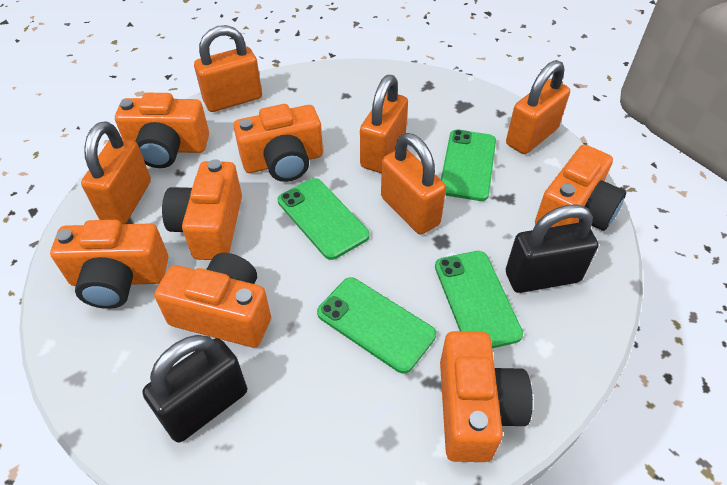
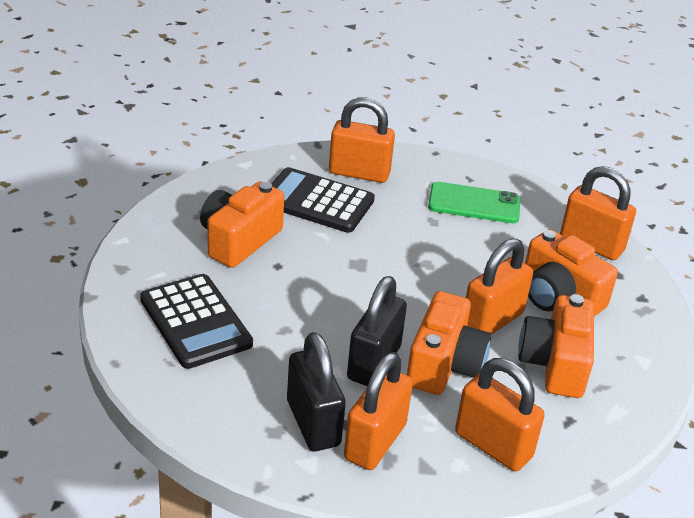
black calculator: none = 0 -> [140,274,253,369] [271,167,375,233] = 2
green phone: [278,178,370,260] [317,277,436,374] [435,251,523,348] [441,130,496,201] = 4 -> [428,182,521,223] = 1
orange camera: [50,220,168,309] [115,93,209,168] [154,253,271,348] [162,159,242,260] [234,104,323,182] [440,331,533,462] [535,144,626,231] = 7 -> [200,182,284,268] [407,291,491,395] [518,294,594,398] [525,229,618,316] = 4

